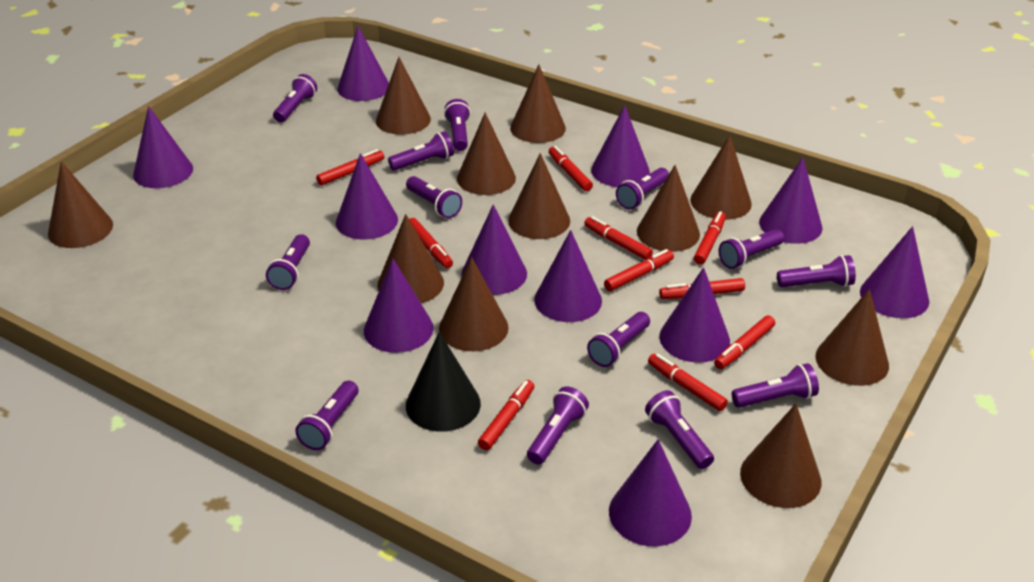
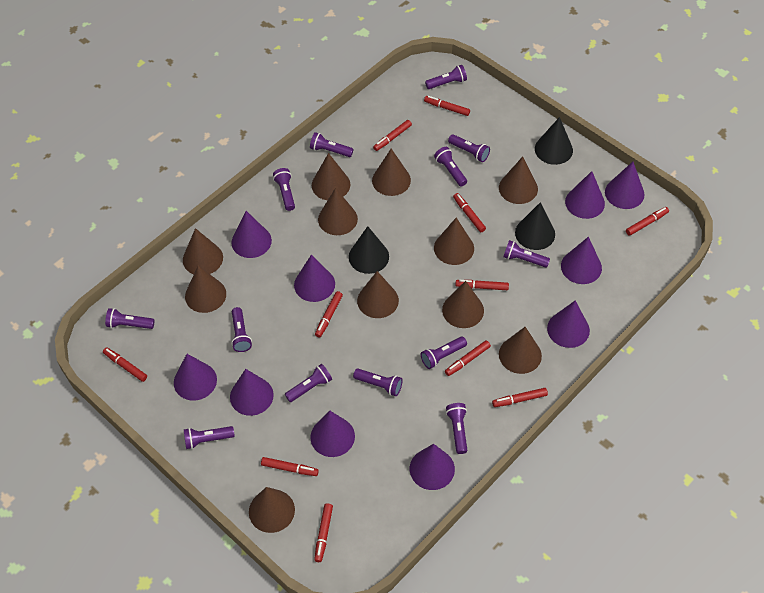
black cone: [406,332,481,432] = 1 -> [349,226,389,274] [515,202,555,250] [535,117,573,165] = 3
purple cone: [133,106,193,188] [336,153,398,240] [337,26,389,101] [364,258,434,353] [461,204,527,295] [534,230,602,322] [591,105,650,187] [609,439,692,546] [659,267,730,363] [759,157,823,244] [860,226,929,318] = 11 -> [174,354,217,400] [230,369,274,416] [232,211,272,258] [294,254,335,302] [310,411,355,457] [410,444,455,490] [547,300,590,348] [561,237,602,284] [565,171,605,219] [605,162,644,209] = 10
red marker: [316,149,384,185] [409,218,453,269] [478,380,534,450] [549,146,593,191] [584,216,653,260] [604,249,674,291] [648,354,728,411] [659,278,745,299] [694,211,726,265] [714,315,775,369] = 10 -> [103,347,147,382] [261,457,319,476] [314,503,333,562] [315,291,343,337] [373,120,412,151] [424,96,470,116] [445,340,491,376] [453,193,486,232] [455,280,509,290] [492,388,548,407] [626,207,669,236] = 11

